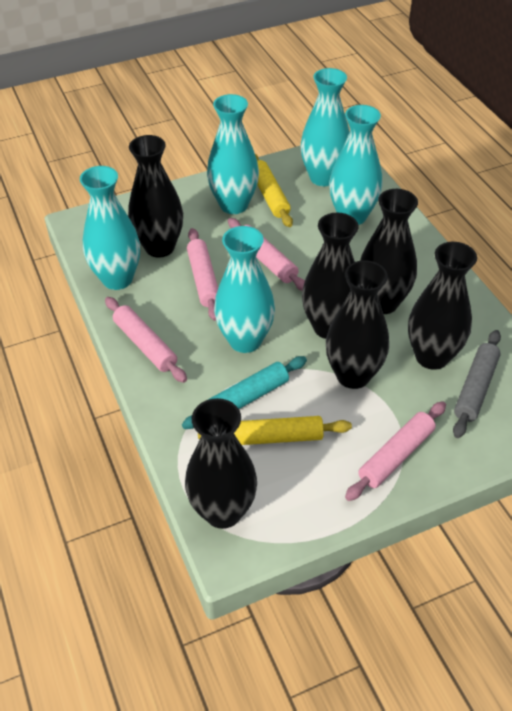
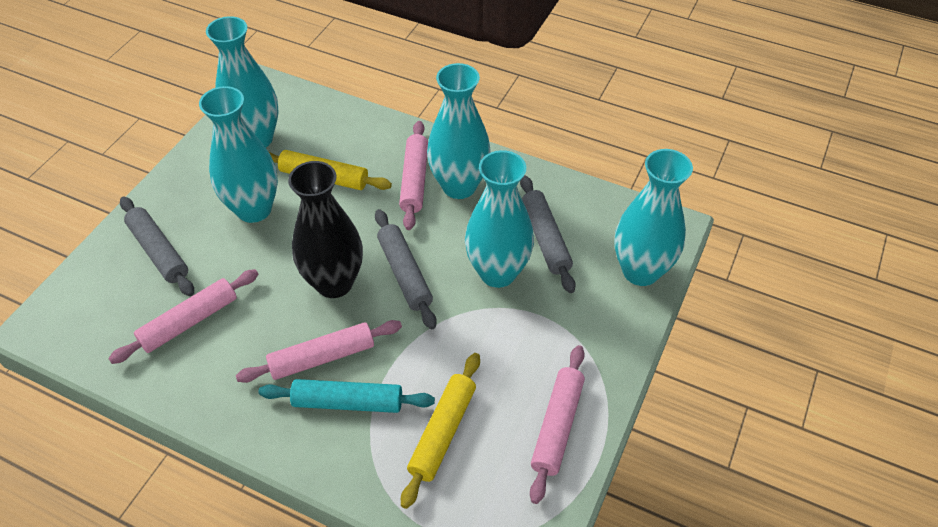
black vase: [128,135,183,258] [185,398,257,529] [302,213,359,339] [326,260,389,389] [360,189,418,314] [408,242,477,370] = 6 -> [288,161,363,298] = 1
grey rolling pin: [453,330,501,438] = 1 -> [120,197,194,296] [375,209,437,329] [520,175,576,293] = 3

